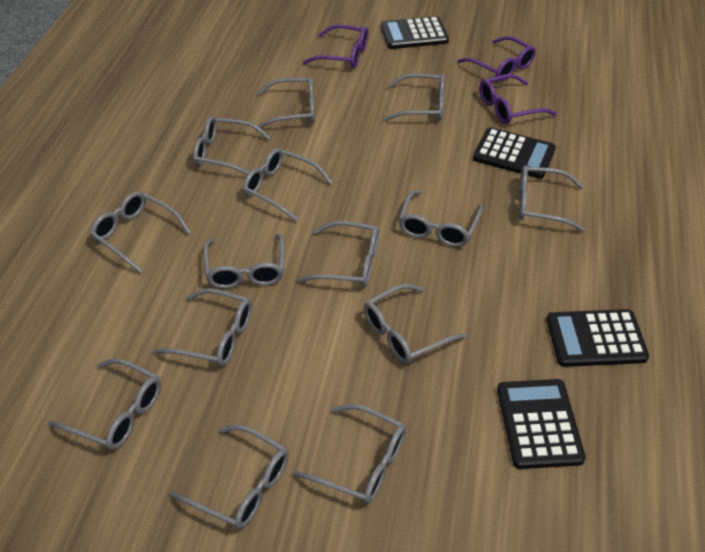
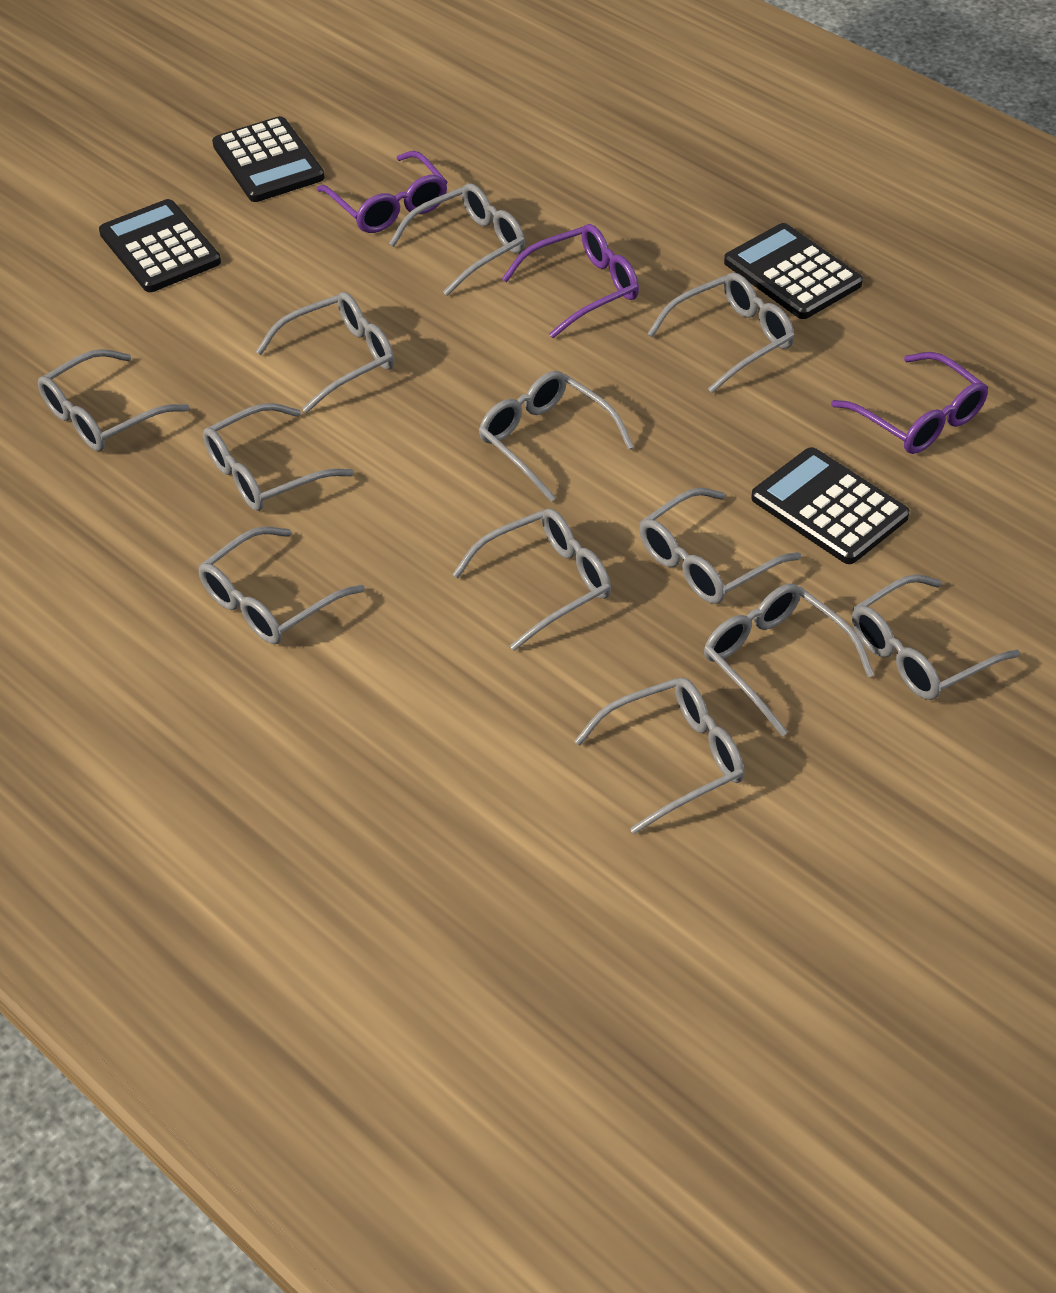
grey glasses: [48,358,161,450] [90,191,191,273] [154,288,252,366] [169,425,289,529] [193,116,271,175] [203,233,284,289] [243,148,332,222] [257,76,315,128] [292,404,406,504] [297,221,379,287] [364,284,467,364] [383,73,445,121] [398,190,483,247] [518,166,585,232] = 14 -> [38,349,189,451] [198,526,365,644] [203,403,354,511] [256,292,394,413] [389,183,525,296] [452,509,611,651] [479,371,634,502] [574,678,744,834] [639,488,801,604] [648,273,794,393] [704,583,874,736] [852,574,1020,700] = 12

